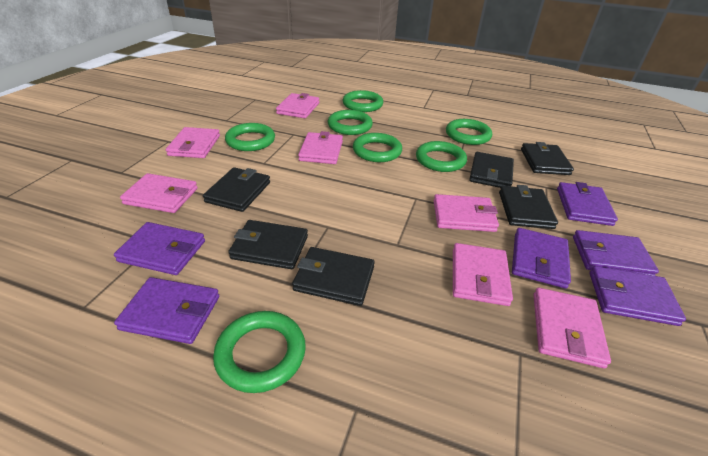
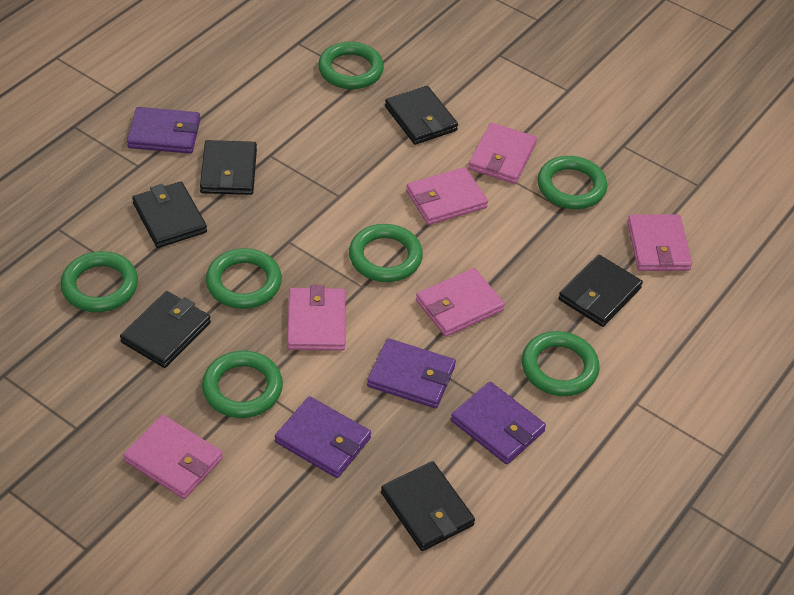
pink wallet: [120,173,198,213] [166,127,220,158] [276,93,319,118] [298,131,343,164] [433,194,499,232] [453,243,513,306] [533,288,611,369] = 7 -> [123,415,223,499] [287,285,346,351] [406,167,488,225] [416,268,505,337] [468,123,537,184] [627,215,692,271] = 6
purple wallet: [114,222,205,275] [114,277,219,344] [512,228,571,289] [557,182,618,226] [573,230,659,276] [589,266,686,326] = 6 -> [127,107,200,154] [275,396,371,478] [367,338,456,408] [451,382,546,464] = 4

